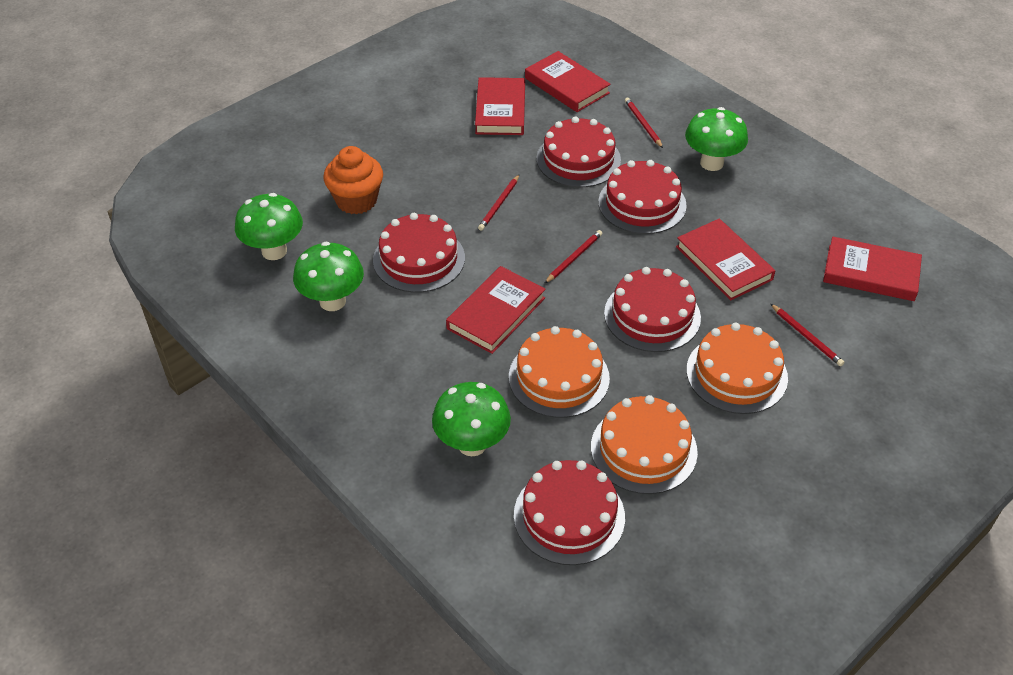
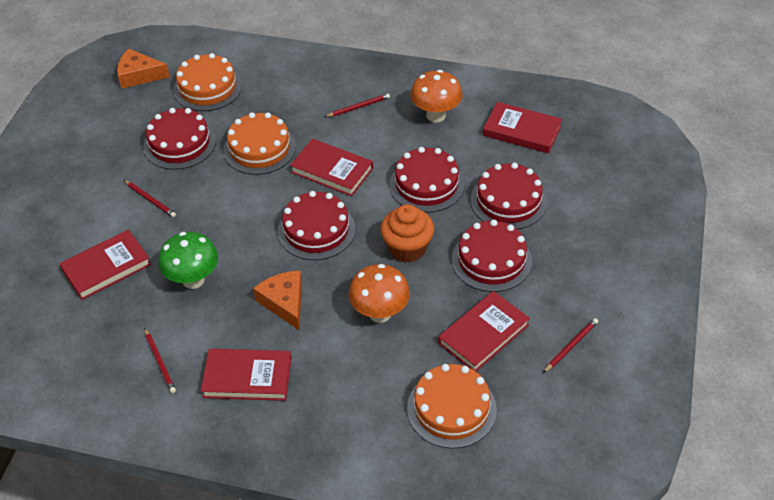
green mushroom: [235,193,303,260] [293,242,364,311] [432,382,511,456] [685,107,748,171] = 4 -> [158,232,218,289] = 1
orange cheese: none = 0 -> [117,49,170,89] [253,270,302,330] = 2
orange mushroom: none = 0 -> [348,264,410,323] [410,70,463,123] = 2

